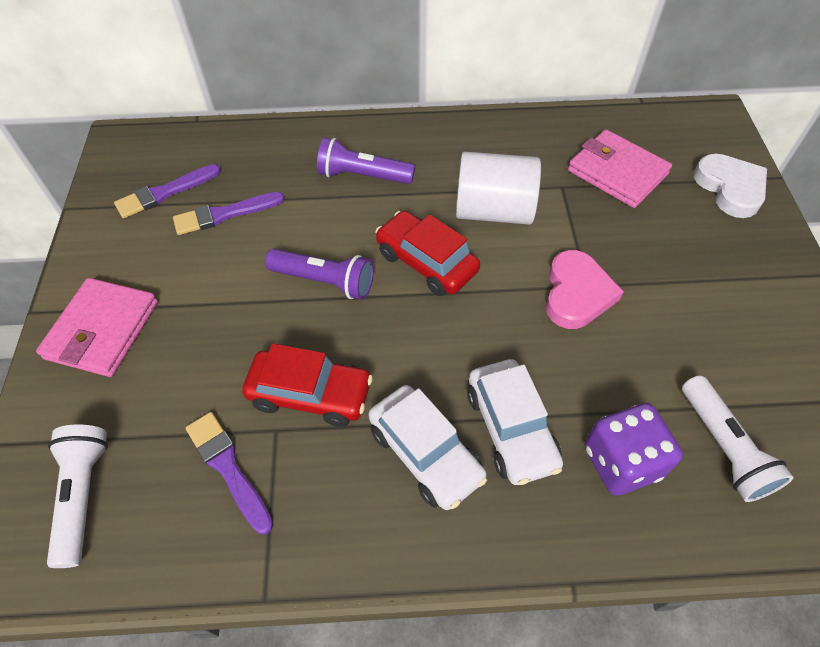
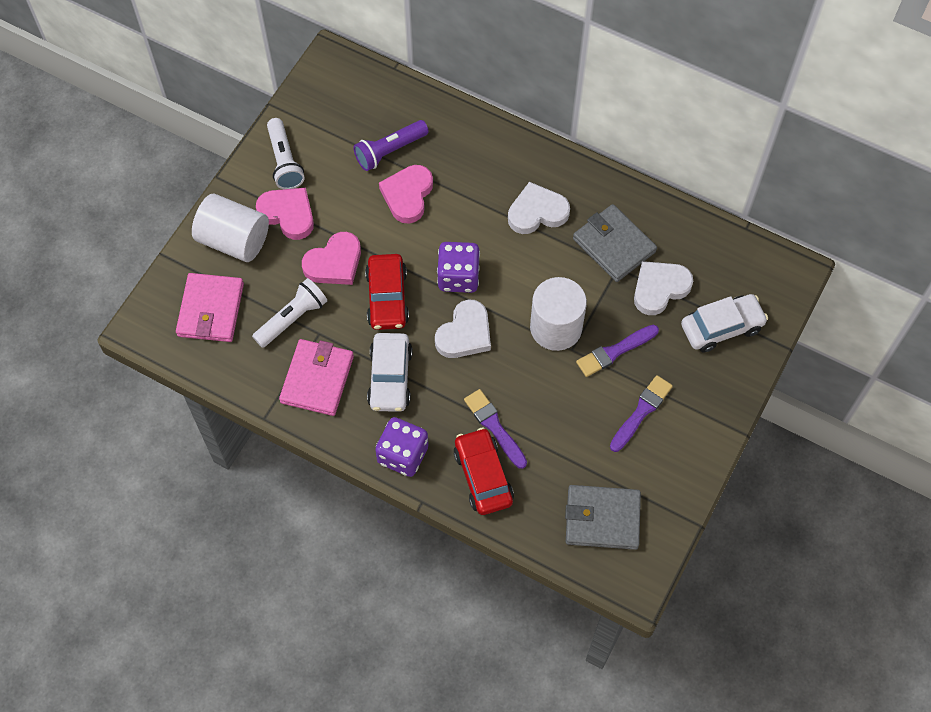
grey wallet: none = 0 -> [565,485,641,550] [573,204,657,282] = 2
pink heart: [546,250,624,329] = 1 -> [256,188,314,240] [302,232,361,285] [379,165,433,224] = 3
purple dice: [585,403,683,496] = 1 -> [375,417,429,477] [437,242,480,293] = 2
purple flashlight: [265,249,374,300] [317,137,415,184] = 2 -> [353,120,429,171] = 1
white cylinder: [456,151,541,225] = 1 -> [192,193,269,262] [530,277,587,351] = 2
white heart: [694,154,767,218] = 1 -> [435,300,491,358] [508,182,570,234] [634,261,693,315] = 3

